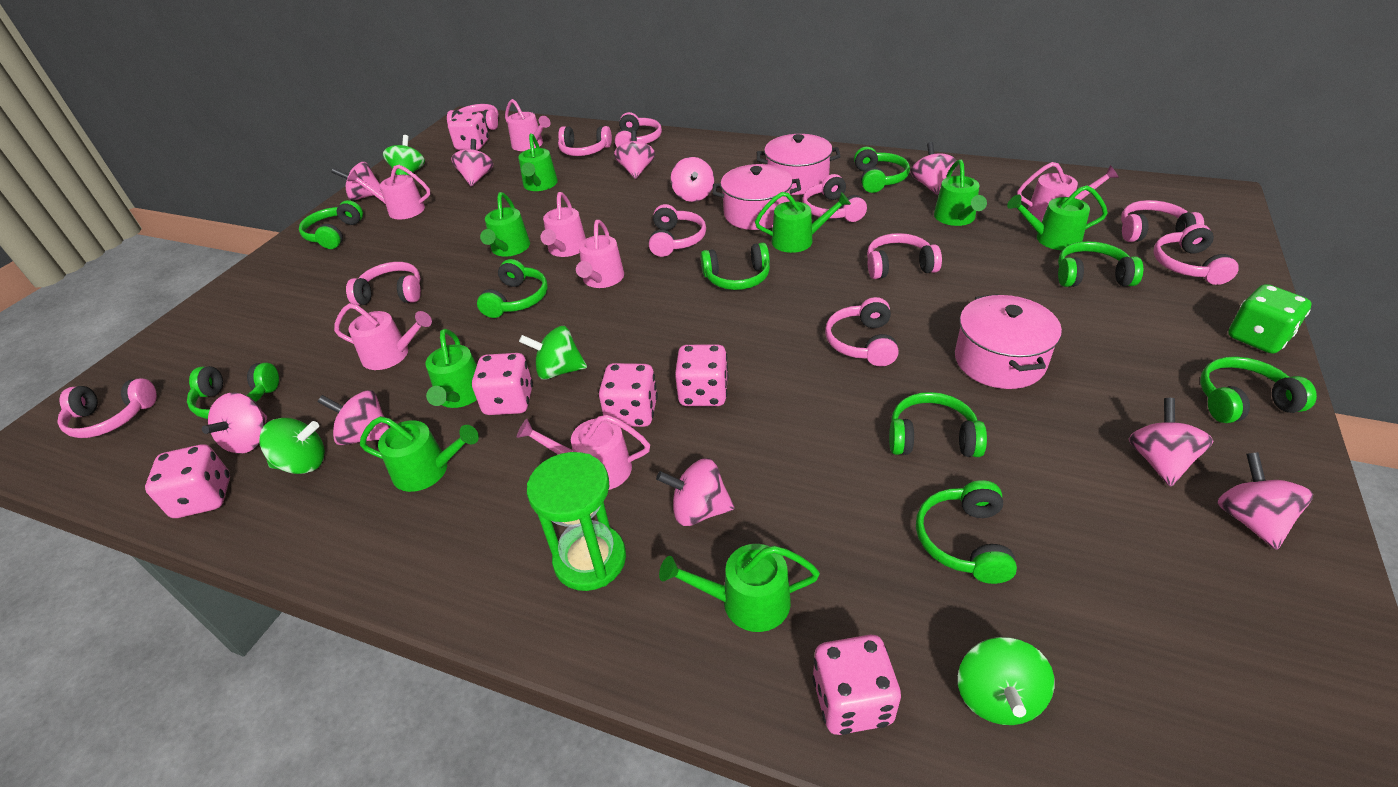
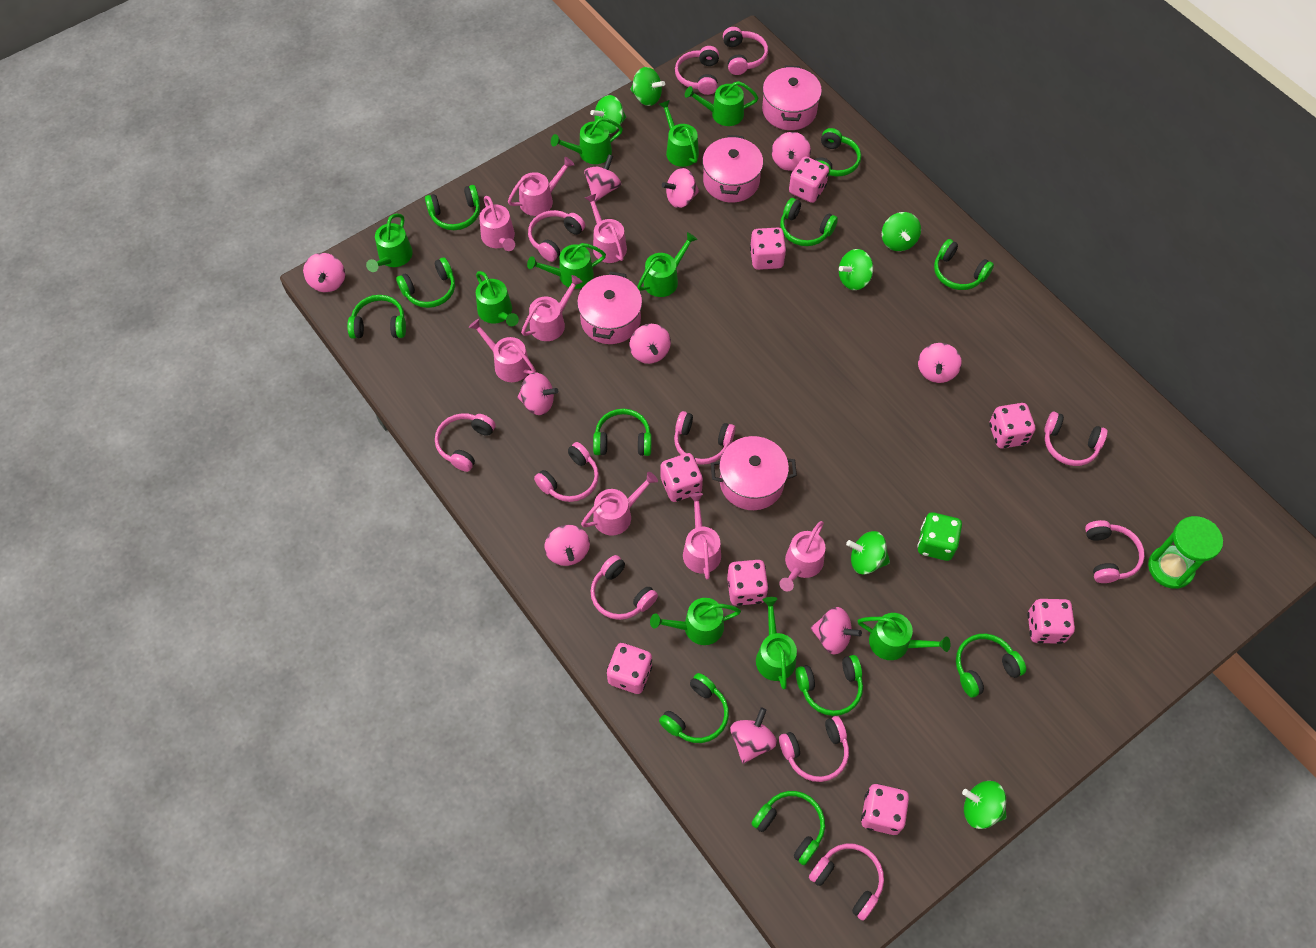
green headphones: [187,363,279,419] [299,200,363,249] [477,259,548,318] [701,243,770,290] [854,147,910,193] [889,392,987,457] [916,480,1017,584] [1058,241,1143,287] [1200,356,1317,423] = 9 -> [347,295,406,339] [396,257,455,308] [425,185,480,230] [593,409,651,456] [659,673,729,743] [751,791,825,865] [780,198,838,246] [796,655,863,716] [815,128,861,177] [934,239,994,290] [956,634,1026,697] = 11
green spinning top: [259,418,325,474] [383,135,425,176] [519,326,587,380] [958,637,1055,725] = 4 -> [590,95,626,134] [630,67,665,106] [839,249,873,290] [846,531,890,574] [882,212,921,251] [962,781,1007,829] = 6
green watering can: [360,416,479,492] [426,329,477,408] [480,192,530,257] [518,133,558,191] [659,544,820,632] [755,192,851,253] [934,160,987,226] [1007,185,1108,250] = 8 -> [366,214,413,272] [476,271,519,326] [527,243,606,289] [551,118,623,164] [637,232,698,297] [650,598,741,645] [659,100,699,167] [685,81,758,126] [756,597,797,690] [858,613,950,660] = 10
pink dice: [145,444,230,518] [448,112,489,150] [472,353,533,415] [599,363,658,427] [675,344,728,406] [812,635,901,735] = 6 -> [607,643,652,694] [661,453,703,502] [727,560,769,606] [750,228,786,270] [789,156,829,203] [861,784,909,835] [989,403,1035,449] [1027,599,1075,644] = 8
pink pot: [713,164,801,230] [757,134,841,195] [955,294,1062,389] = 3 -> [577,271,642,344] [702,135,763,203] [711,436,797,510] [762,66,822,130] = 4
pink watering can: [334,303,432,370] [347,165,431,219] [505,99,551,151] [517,415,650,490] [540,192,586,257] [576,220,624,288] [1017,162,1119,222] = 7 -> [469,319,536,382] [479,196,515,251] [508,157,574,216] [521,275,583,341] [581,472,658,535] [585,194,627,263] [683,493,721,580] [779,521,826,592] = 8

